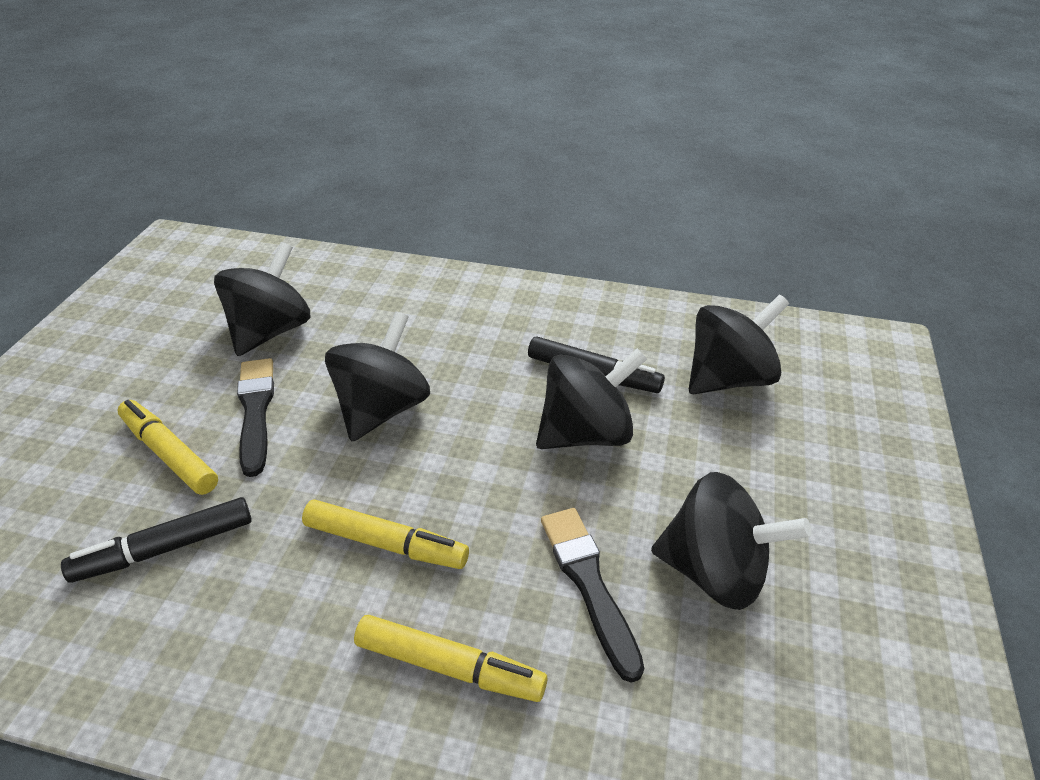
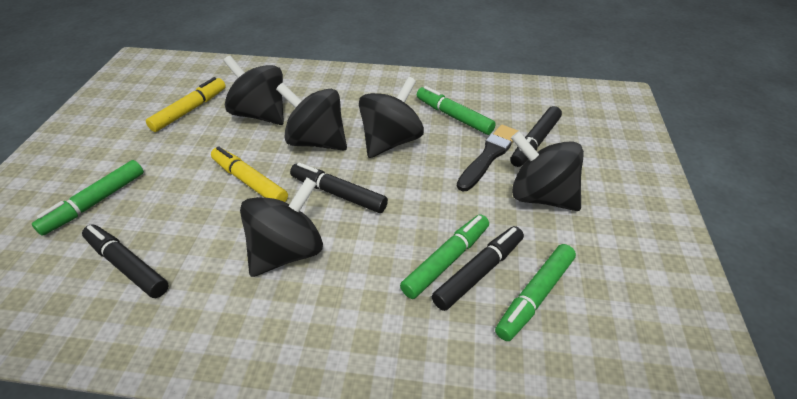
black brush: [237,358,274,477] [541,508,644,683] = 2 -> [457,125,518,191] = 1
black marker: [61,497,252,583] [528,337,665,393] = 2 -> [82,224,169,298] [290,162,388,213] [432,226,524,311] [510,106,562,167] = 4
green marker: none = 0 -> [32,160,144,236] [400,214,489,299] [417,86,496,135] [495,244,576,341] = 4
yellow marker: [118,400,218,495] [302,499,469,569] [354,615,548,702] = 3 -> [146,77,226,132] [211,146,288,202] = 2

